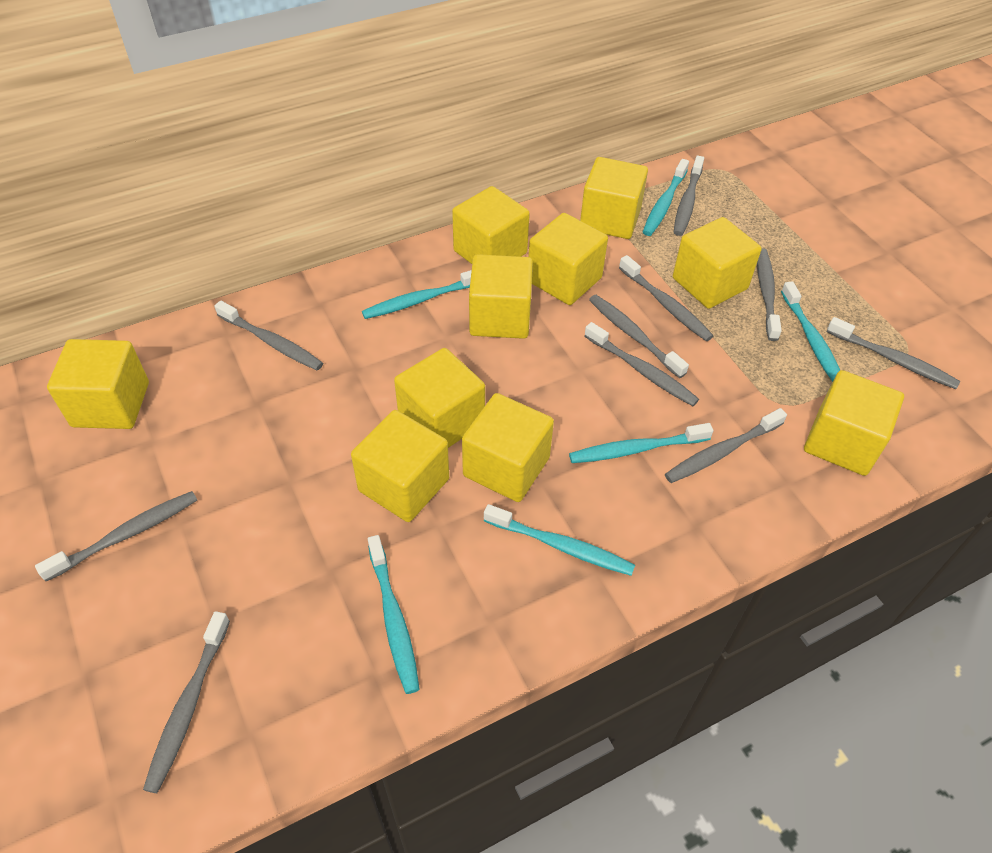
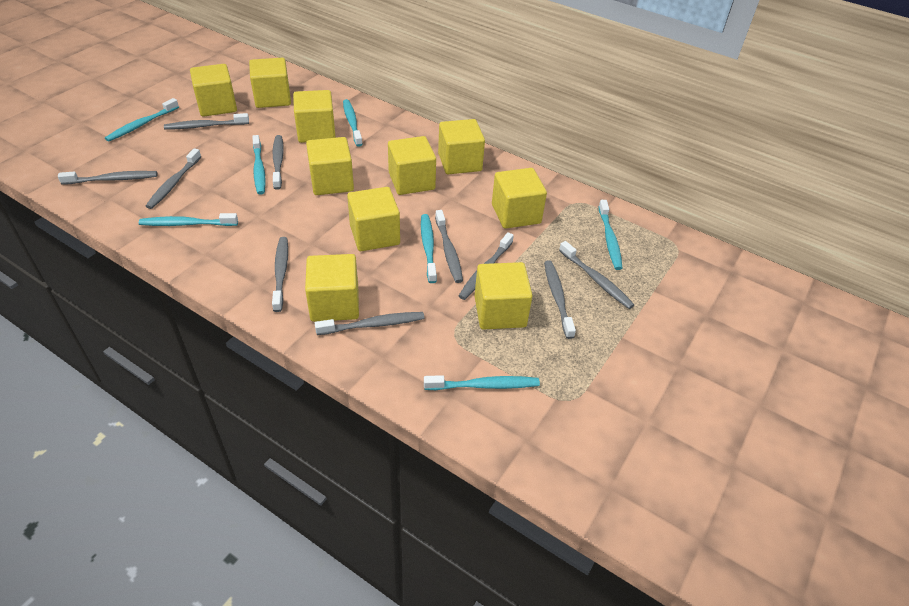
turquoise toothbrush: [362,270,472,319] [368,535,420,694] [484,504,635,576] [569,423,713,463] [643,159,689,236] [781,281,840,382] = 6 -> [105,98,179,142] [139,213,238,226] [252,135,266,195] [343,99,363,147] [421,214,437,283] [424,375,540,390] [598,200,623,270] = 7

